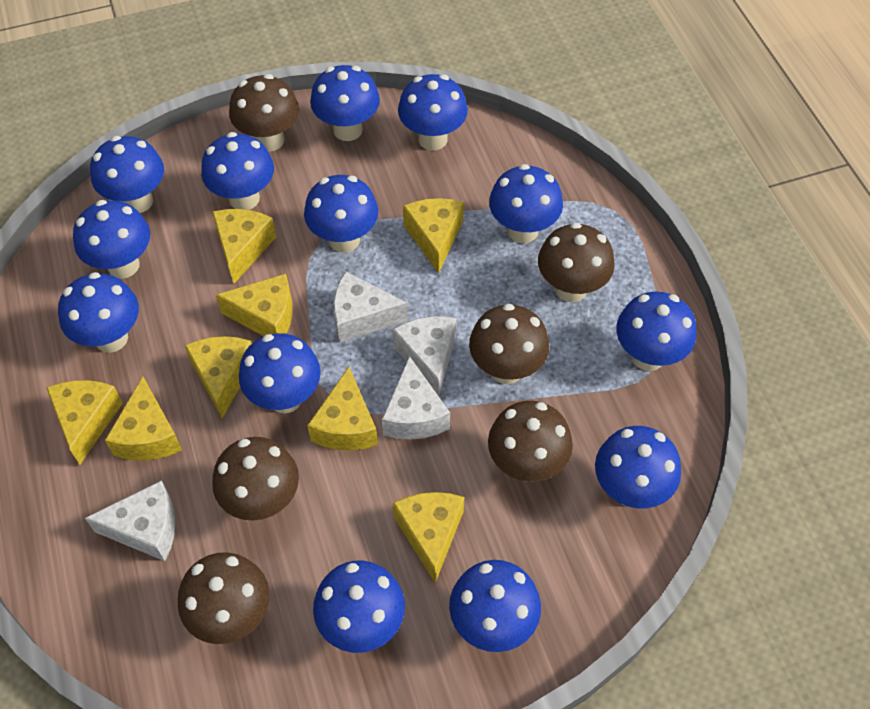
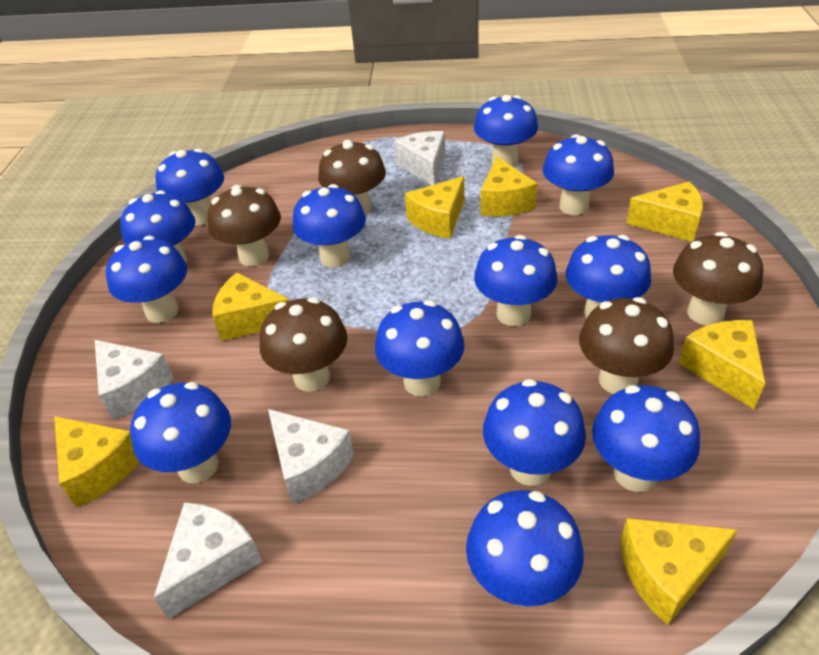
brown mushroom: [178,552,270,644] [212,437,299,521] [229,74,299,152] [469,304,549,384] [488,401,573,482] [538,222,615,302] = 6 -> [208,185,281,266] [260,297,347,392] [318,140,386,215] [579,297,674,394] [673,232,763,326] = 5
yellow cheese: [46,380,123,464] [105,376,182,461] [184,336,252,419] [212,209,276,285] [216,274,293,336] [307,367,378,450] [393,492,464,583] [403,198,464,273] = 8 -> [54,416,140,507] [212,272,290,341] [405,176,464,239] [480,156,538,216] [620,518,738,625] [626,181,703,242] [678,320,765,409] = 7

